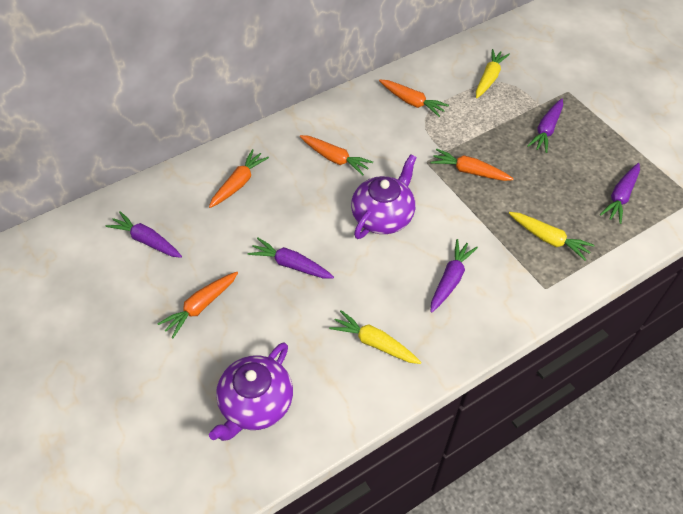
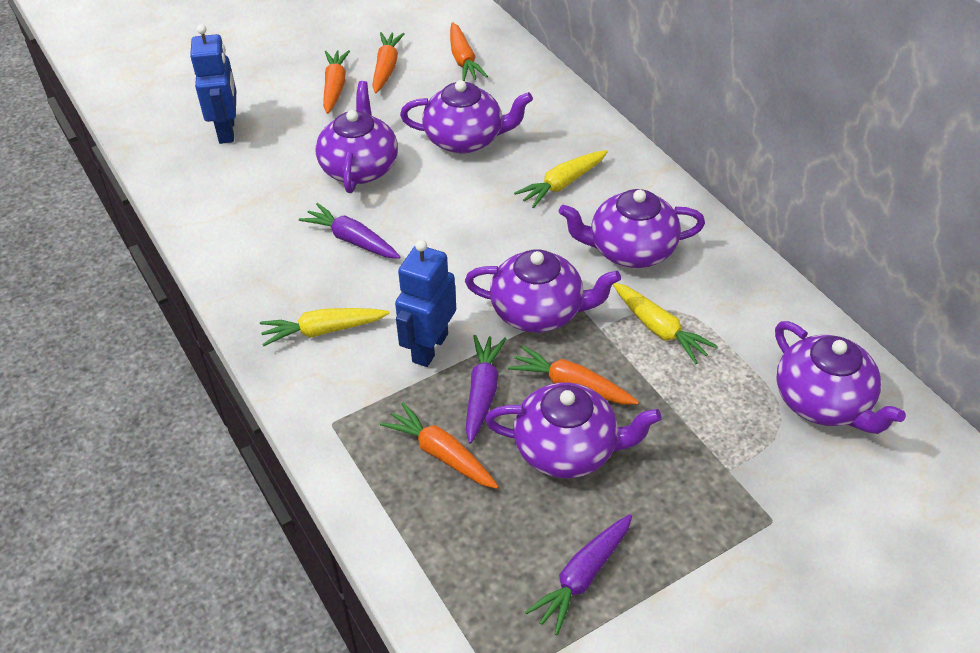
blue robot: none = 0 -> [190,24,236,144] [395,240,456,367] = 2
purple carrot: [106,211,182,258] [247,238,334,279] [431,239,478,313] [527,99,563,153] [600,163,640,224] = 5 -> [299,203,401,259] [466,335,506,444] [525,514,632,635] = 3
purple teapot: [209,342,293,441] [351,154,417,239] = 2 -> [316,81,398,193] [400,80,533,154] [465,249,621,333] [485,382,662,478] [559,189,705,268] [775,321,906,434] = 6

